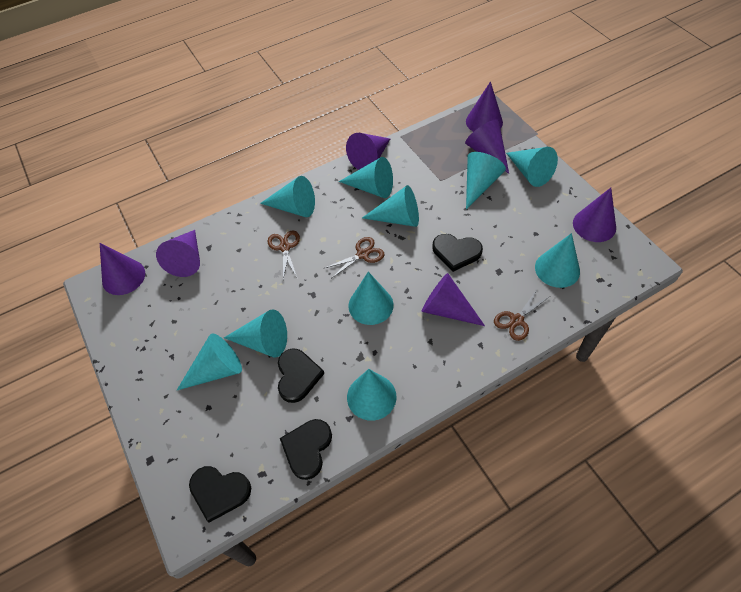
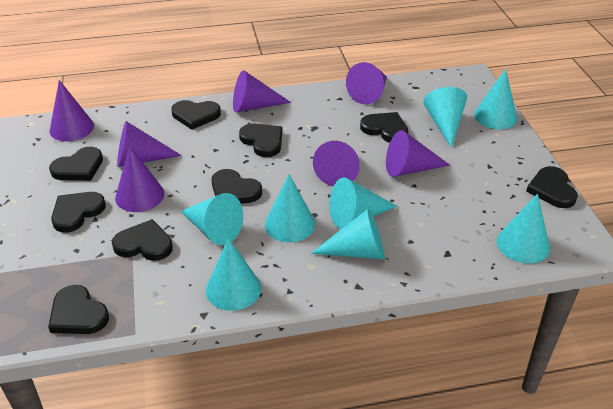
black heart: [189,466,251,523] [278,348,324,403] [280,419,332,480] [433,234,483,272] = 4 -> [48,285,109,334] [49,147,103,181] [51,192,106,233] [112,219,173,261] [171,100,221,130] [211,169,262,204] [239,123,283,157] [360,112,408,143] [526,166,578,208] = 9
brown scissors: [268,231,300,279] [325,237,385,278] [494,288,550,341] = 3 -> none = 0
turquoise cone: [177,333,242,390] [224,309,287,357] [260,176,315,217] [339,157,393,198] [347,369,396,421] [348,272,394,325] [362,185,419,227] [466,152,506,209] [506,147,558,187] [535,233,580,288] = 10 -> [180,193,243,245] [206,238,261,311] [265,174,315,242] [311,208,385,259] [330,178,397,229] [423,87,467,148] [474,69,517,129] [497,193,550,264] = 8

